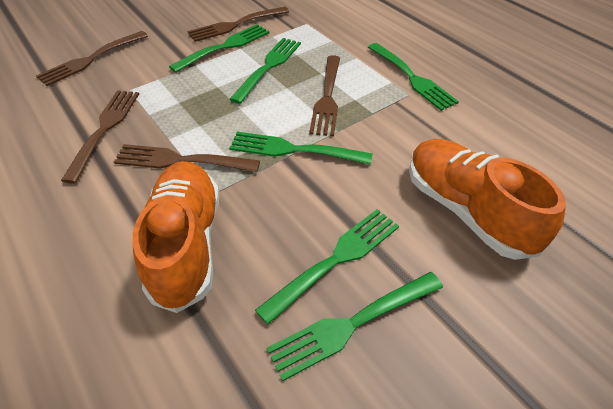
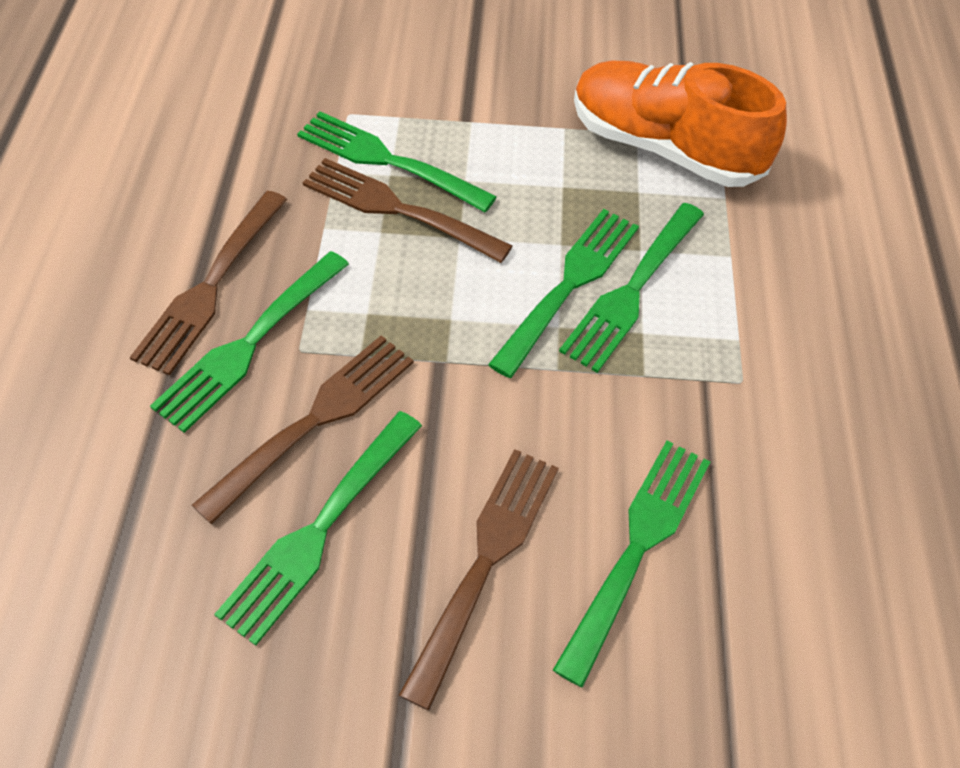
brown fork: [36,31,148,86] [61,90,139,184] [114,144,260,172] [188,7,289,42] [309,55,340,136] = 5 -> [130,191,287,376] [192,335,413,524] [303,158,513,263] [399,449,559,710] = 4
orange shoe: [132,161,219,313] [409,139,566,260] = 2 -> [574,61,787,187] = 1

